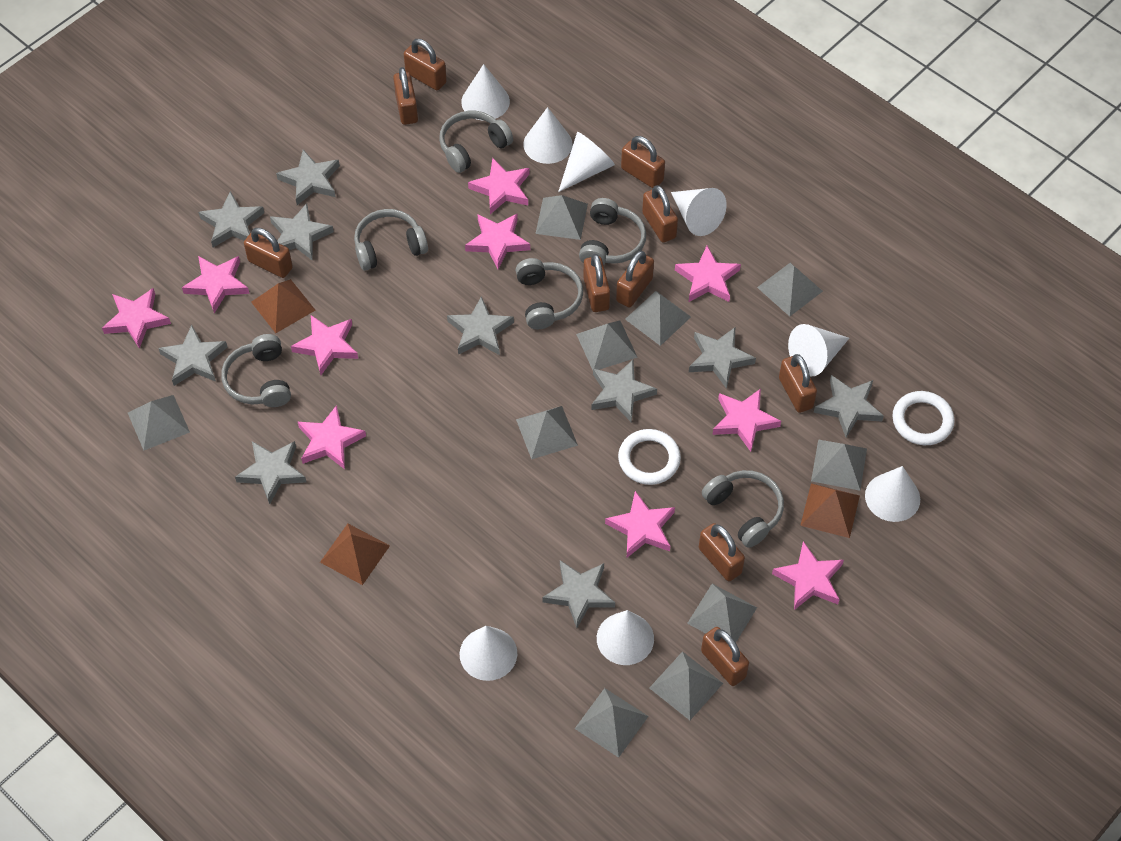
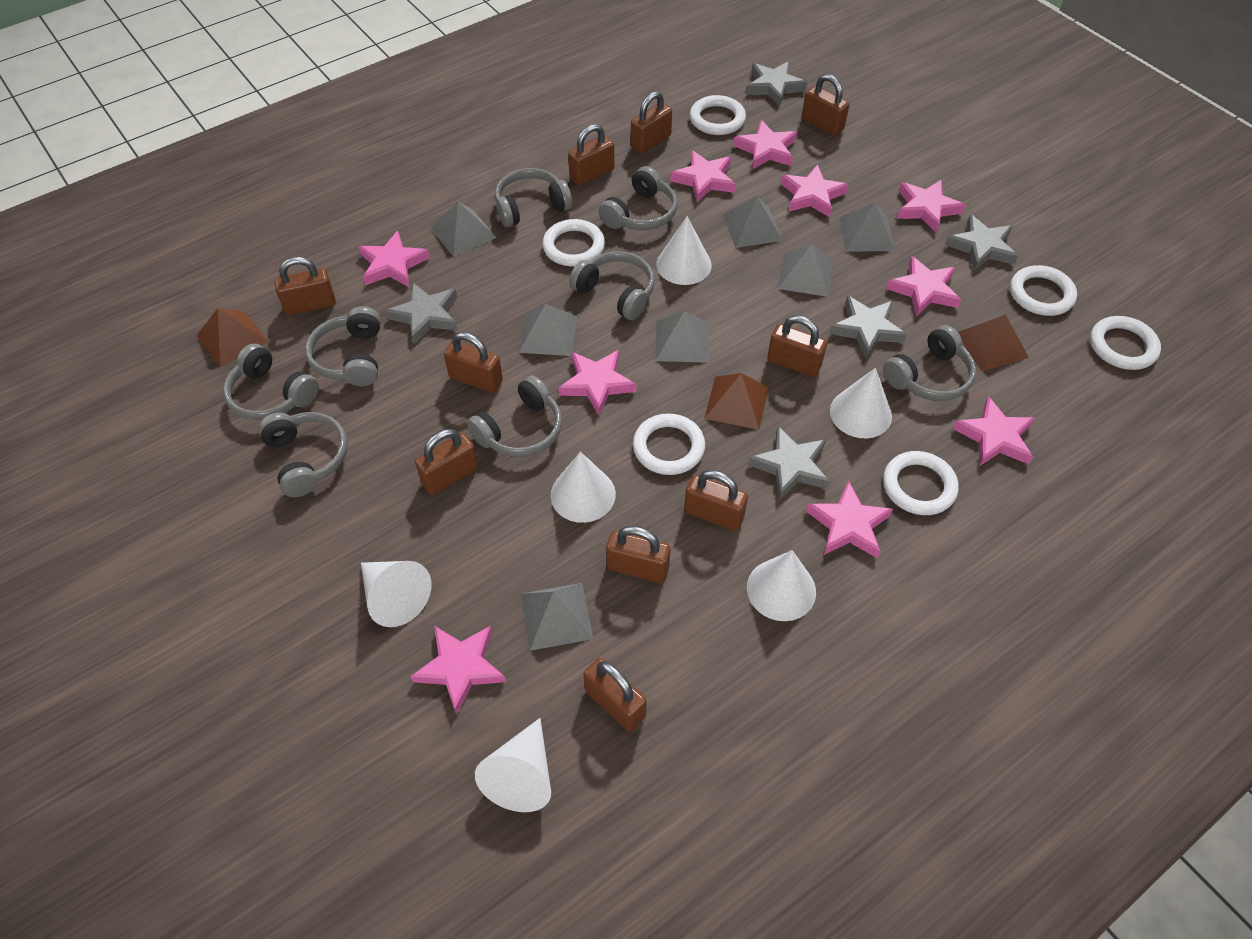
grey headphones: [221,334,291,407] [354,209,428,271] [439,111,513,173] [516,258,583,329] [579,198,646,265] [702,470,784,548] = 6 -> [223,344,319,421] [258,412,348,497] [305,306,381,386] [467,376,562,457] [495,168,572,227] [569,251,655,320] [599,166,678,230] [883,325,976,401] = 8
grey pyramid: [128,395,190,450] [516,406,578,459] [535,195,588,240] [575,688,649,758] [576,320,638,370] [625,291,691,346] [649,651,723,720] [687,584,757,643] [757,263,823,316] [811,439,867,491] = 10 -> [431,201,497,257] [519,304,577,356] [521,583,593,651] [655,311,709,363] [723,196,783,248] [777,244,834,297] [839,203,895,251] = 7
grey star: [158,325,227,386] [198,191,264,247] [235,441,306,504] [270,203,334,261] [276,150,340,205] [447,296,514,355] [542,560,615,628] [591,360,657,422] [689,327,756,389] [814,375,884,437] = 10 -> [385,283,458,344] [746,61,807,107] [748,426,830,500] [829,296,907,358] [945,214,1018,271] = 5
white cone: [460,626,517,681] [461,64,510,120] [523,107,573,164] [558,132,615,192] [597,610,654,665] [671,188,727,236] [788,324,849,376] [865,466,920,522] = 8 -> [361,561,432,627] [475,718,551,812] [551,451,616,523] [656,216,712,285] [747,550,816,621] [830,368,892,438] = 6
white ring: [618,429,681,485] [892,391,955,445] = 2 -> [543,219,605,267] [633,414,705,475] [690,95,746,135] [883,451,959,515] [1010,265,1077,316] [1090,316,1161,370] = 6

